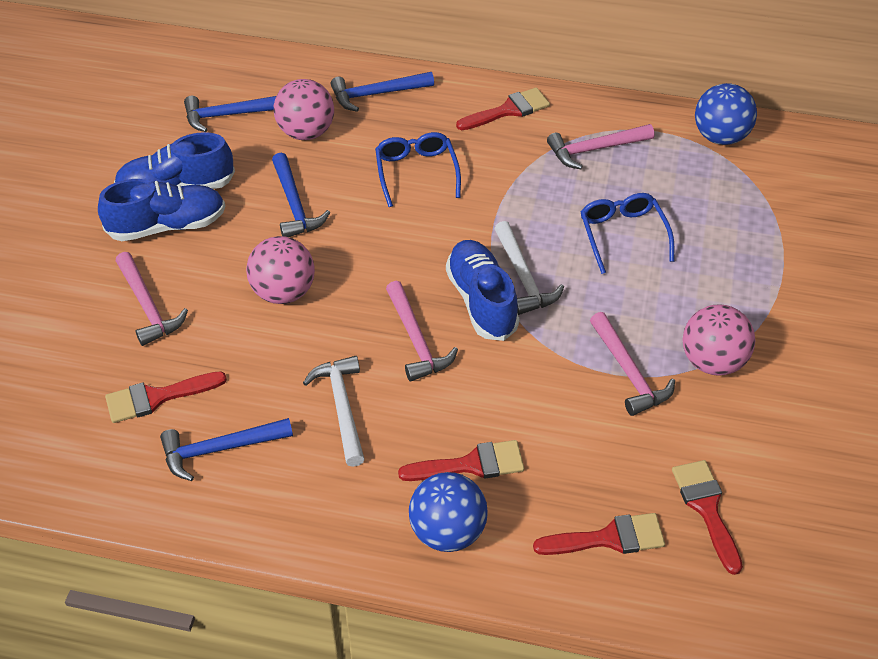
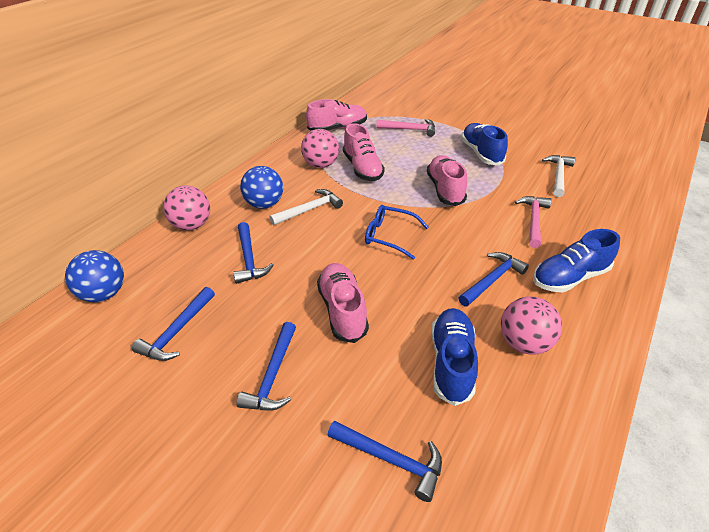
blue glasses: [375,132,461,207] [581,193,675,274] = 2 -> [365,205,428,260] = 1
blue hammer: [160,418,293,481] [184,96,276,132] [272,153,330,237] [331,72,434,112] = 4 -> [132,287,215,361] [233,222,274,284] [236,322,296,410] [327,421,442,502] [458,252,529,307] = 5
pink hammer: [116,252,188,346] [386,281,458,382] [547,124,654,169] [590,312,675,416] = 4 -> [376,119,435,137] [515,196,552,248] = 2
pink shoe: none = 0 -> [306,99,367,131] [317,263,369,343] [343,123,385,181] [427,155,467,206] = 4
red brush: [105,371,227,423] [398,440,524,481] [456,87,550,130] [533,513,665,555] [672,460,743,575] = 5 -> none = 0

